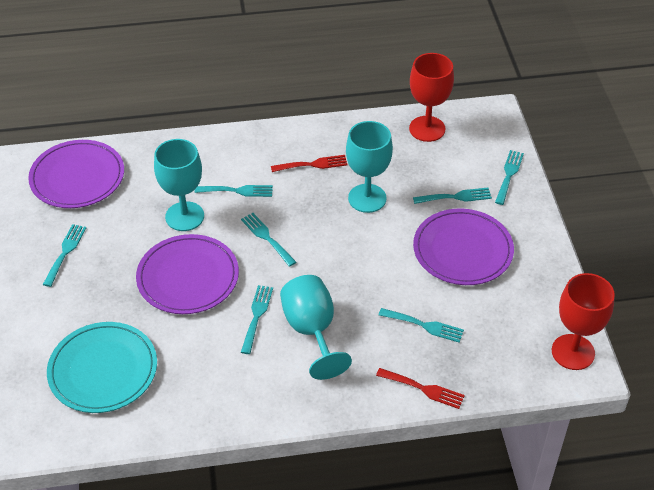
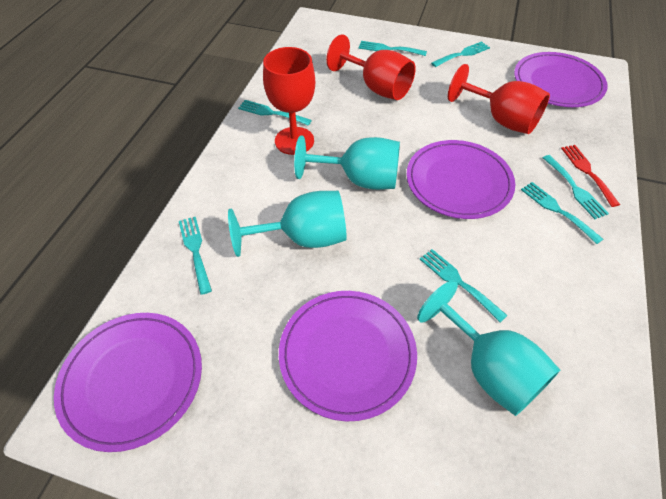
purple plate: [28,140,124,208] [136,234,239,314] [413,208,514,285] = 3 -> [54,313,202,452] [279,291,417,421] [406,140,515,219] [514,52,608,107] = 4
red fork: [271,155,348,172] [376,368,465,409] = 2 -> [561,145,620,207] = 1
red goblet: [409,53,454,142] [552,273,615,370] = 2 -> [263,47,315,155] [326,35,416,100] [448,64,550,134] = 3
turquoise plate: [47,322,157,413] = 1 -> none = 0

